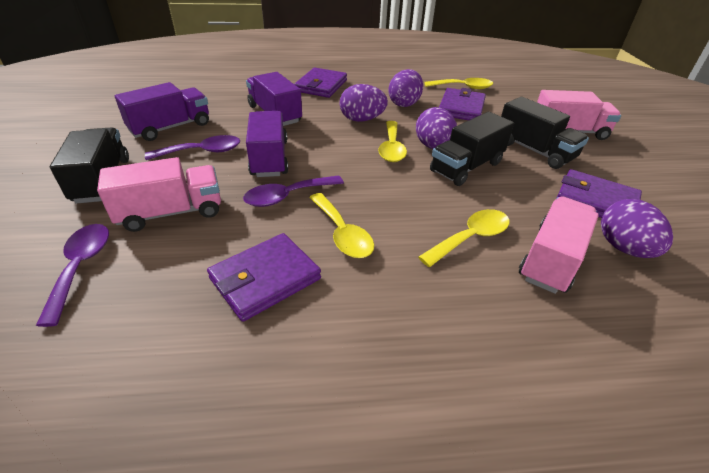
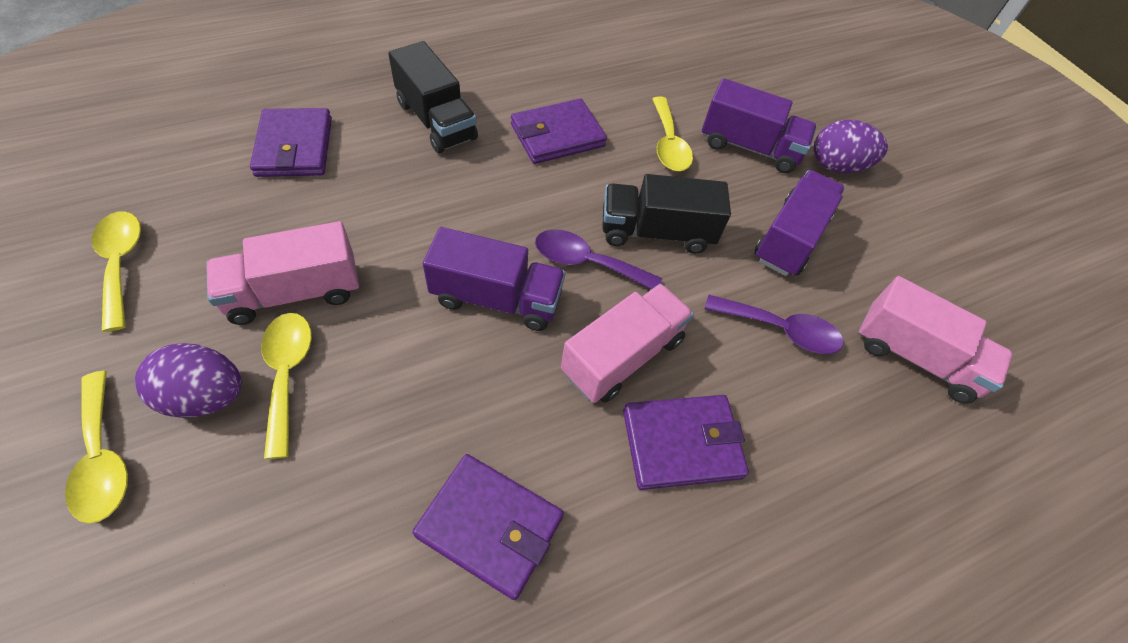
black truck: [50,127,129,204] [430,112,514,186] [501,97,589,169] = 3 -> [388,41,478,153] [602,174,731,254] = 2
purple egg: [340,84,388,122] [388,69,423,107] [416,107,457,149] [601,199,673,258] = 4 -> [135,343,242,418] [814,120,888,173] = 2
purple spoon: [36,224,109,327] [145,135,240,160] [243,176,344,207] = 3 -> [535,229,662,289] [705,295,844,354] = 2

